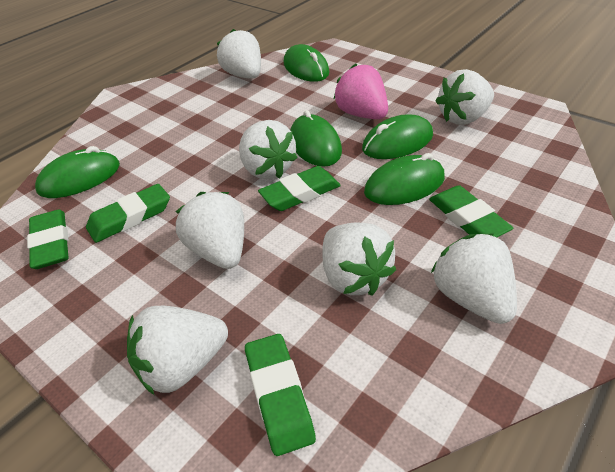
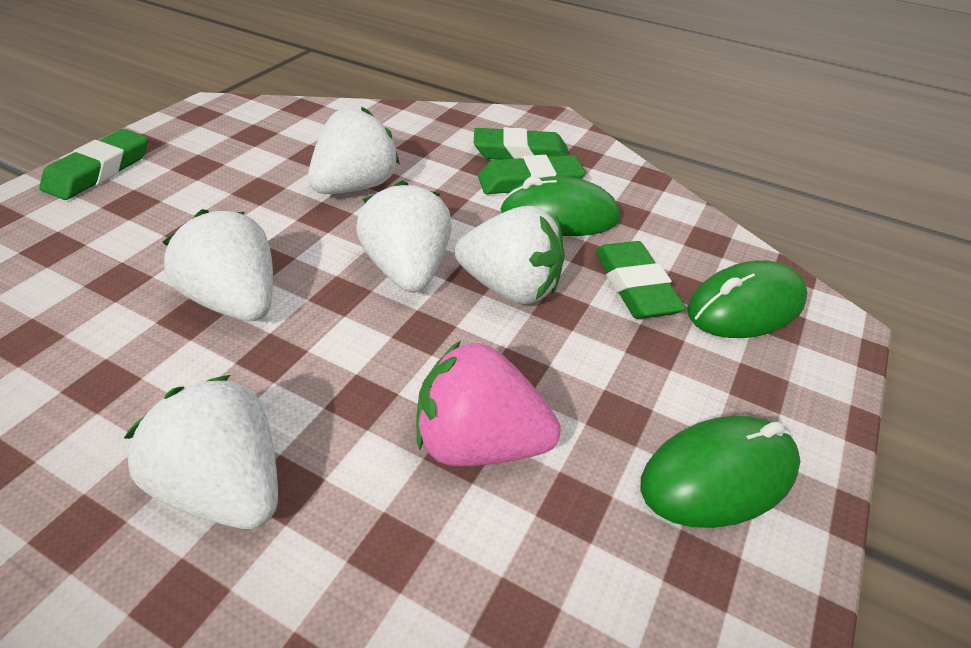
green eraser: [27,210,69,269] [86,184,170,243] [245,334,316,456] [258,166,341,211] [429,185,514,238] = 5 -> [40,129,148,200] [474,127,569,160] [478,155,586,194] [595,241,686,319] = 4
green mouse: [35,146,120,198] [284,44,329,82] [290,110,342,167] [362,114,433,159] [364,153,445,205] = 5 -> [500,176,620,236] [641,416,801,528] [687,260,808,338] = 3
white strawberry: [127,306,228,395] [176,192,244,269] [217,29,261,79] [239,120,298,179] [322,222,396,296] [431,233,517,324] [436,69,494,125] = 7 -> [124,375,278,529] [163,209,273,321] [308,107,400,194] [356,180,452,293] [455,206,565,305] = 5

